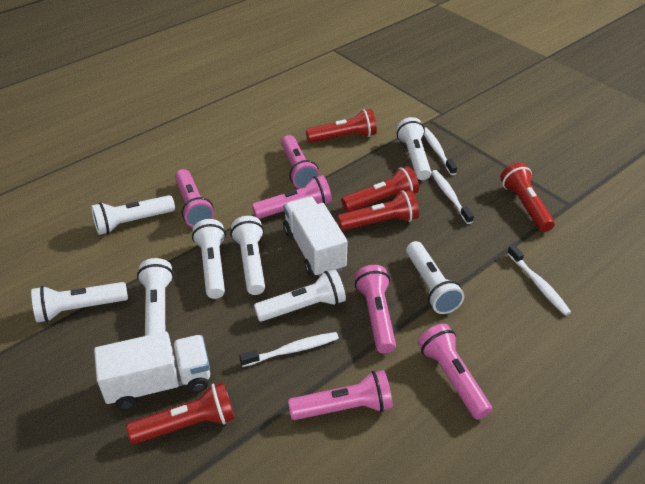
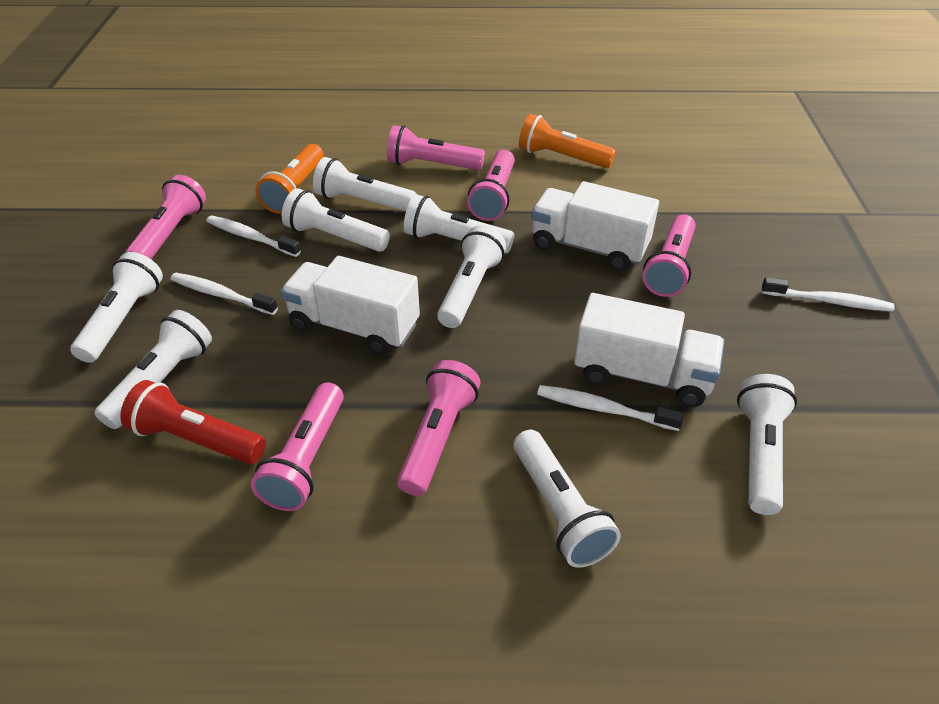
orange flashlight: none = 0 -> [255,144,324,213] [519,114,616,168] = 2
red flashlight: [126,382,235,444] [306,109,377,143] [337,190,419,231] [341,166,419,212] [500,163,555,232] = 5 -> [120,380,266,464] = 1
white truck: [94,331,210,410] [283,197,348,277] = 2 -> [280,256,420,355] [531,181,659,271] [574,293,724,407] = 3

